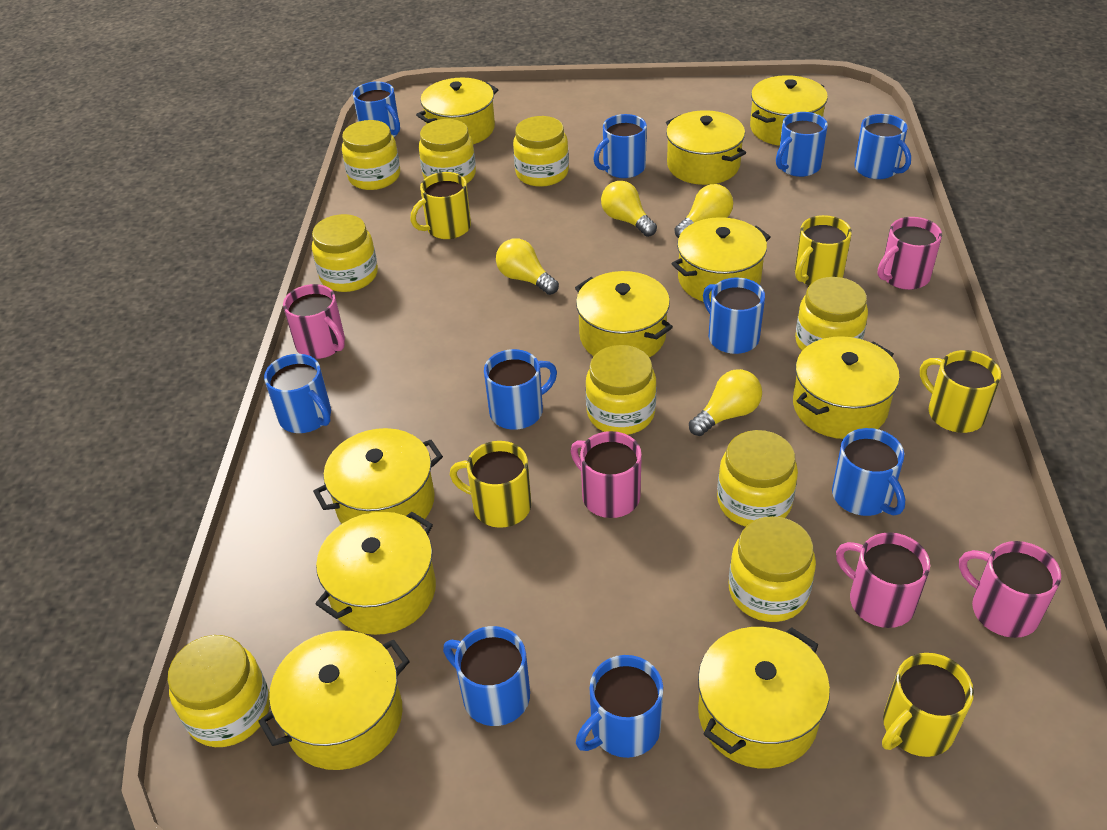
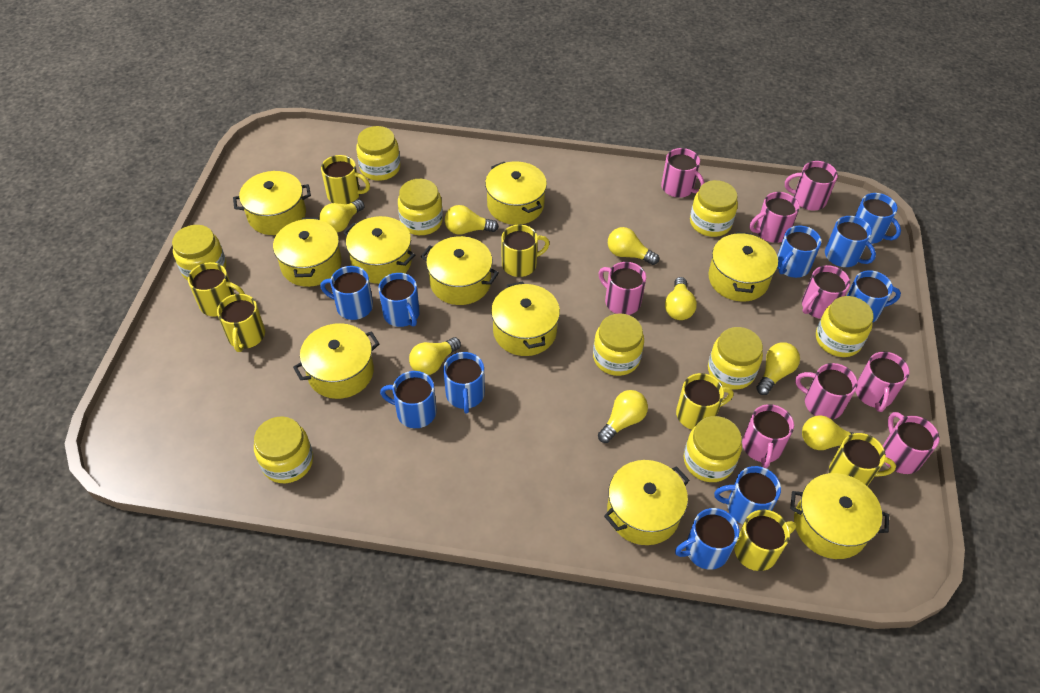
pink mug: [283,284,345,359] [571,431,642,518] [836,532,930,628] [878,217,942,290] [959,541,1061,638] = 5 -> [599,262,646,315] [661,148,705,197] [742,404,794,468] [750,192,800,243] [785,161,838,211] [795,363,858,420] [802,265,850,319] [855,352,909,412] [883,412,939,474] = 9
yellow light bulb: [496,238,559,295] [601,181,657,237] [675,184,733,238] [689,369,762,436] = 4 -> [319,199,365,232] [409,337,461,375] [445,205,499,235] [598,390,648,443] [608,227,659,265] [665,277,697,320] [756,342,800,395] [802,415,854,450] = 8
yellow mug: [410,172,471,239] [450,441,531,528] [795,215,852,286] [882,653,974,757] [920,350,1001,433] = 5 -> [188,262,245,316] [217,294,265,352] [321,155,370,204] [501,225,550,277] [676,373,734,429] [734,509,796,571] [829,433,896,486] = 7

